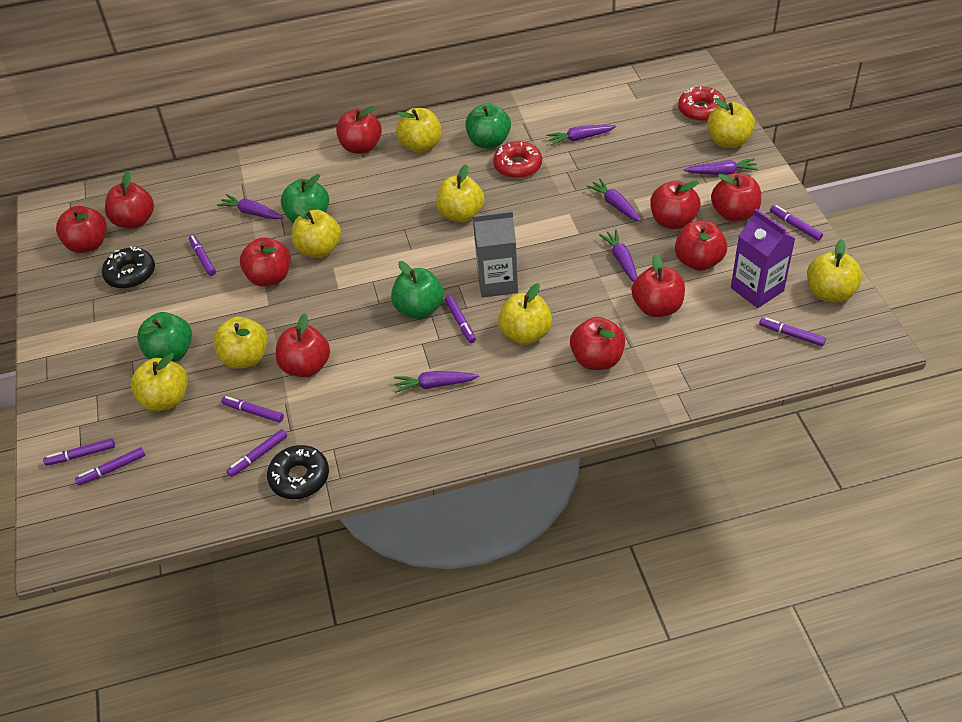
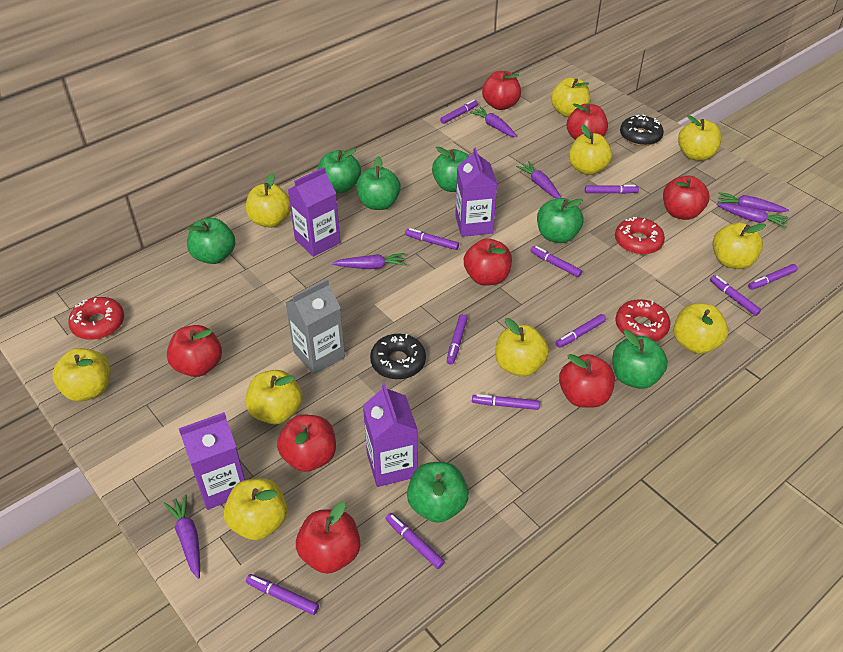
green apple: [137,312,192,362] [281,174,329,223] [391,261,444,319] [465,103,511,149] = 4 -> [187,218,235,264] [318,148,361,193] [356,156,401,210] [407,462,469,523] [432,146,469,192] [537,198,583,243] [612,330,668,389] = 7
purple carton: [731,209,795,308] = 1 -> [179,412,245,510] [288,167,340,257] [363,383,418,487] [455,148,497,237] = 4
purple marker: [43,438,115,466] [75,447,145,486] [189,235,216,276] [221,396,284,423] [227,429,287,477] [445,295,476,343] [759,318,826,346] [770,205,823,241] = 8 -> [246,574,319,615] [385,513,445,569] [405,228,459,250] [440,100,478,124] [447,314,468,365] [472,394,540,410] [530,246,582,277] [555,314,606,348] [585,185,639,194] [710,275,761,316] [748,264,797,290] = 11
red apple: [56,206,107,253] [105,172,154,229] [240,237,291,287] [276,314,330,377] [336,106,382,154] [570,317,625,370] [632,254,685,317] [650,181,700,229] [675,221,727,271] [711,173,761,222] = 10 -> [167,325,222,377] [277,415,336,472] [296,502,360,574] [464,238,512,286] [482,71,521,110] [559,354,615,408] [567,104,608,140] [663,176,710,220] = 8
red donut: [493,141,542,178] [678,87,726,122] = 2 -> [68,297,124,340] [615,217,665,255] [615,299,671,341] = 3
yellow apple: [131,353,188,411] [213,317,268,369] [292,206,341,258] [396,108,442,153] [436,164,485,222] [498,283,552,345] [707,98,755,148] [807,239,863,303] = 8 -> [52,348,111,401] [224,478,287,540] [246,173,291,228] [246,370,302,424] [495,318,549,377] [551,78,590,117] [569,124,612,175] [673,303,728,354] [678,115,722,161] [713,223,766,269] = 10

